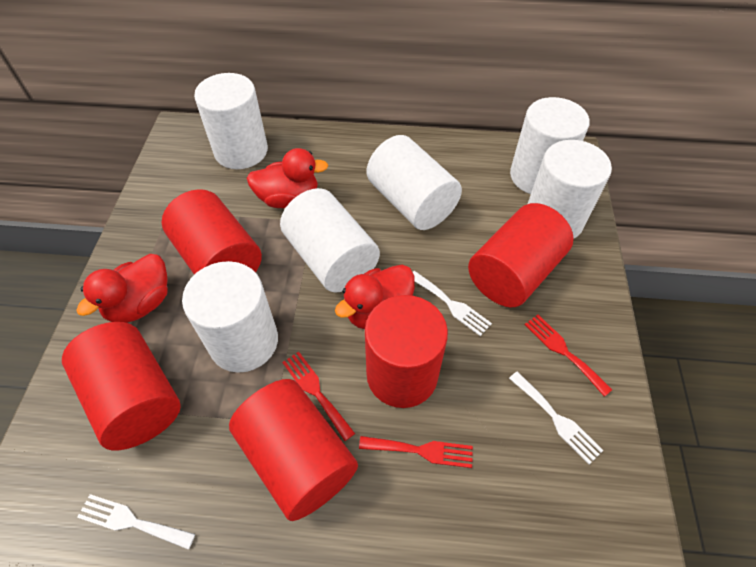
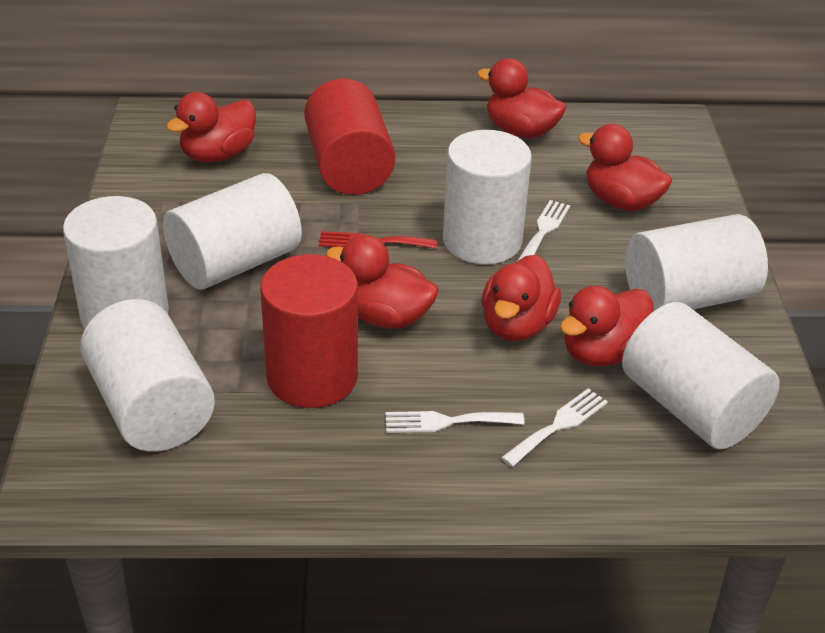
red cylinder: [62,322,181,450] [162,189,262,275] [229,379,358,521] [365,295,448,408] [468,203,574,308] = 5 -> [260,254,358,408] [304,78,395,195] = 2
red duck: [76,254,168,323] [247,148,328,208] [335,265,415,329] = 3 -> [166,92,256,162] [326,235,439,329] [477,58,567,139] [482,255,561,341] [560,285,653,366] [578,124,672,211] = 6
red fork: [282,352,355,441] [359,436,473,468] [524,315,612,397] = 3 -> [319,231,437,249] = 1

